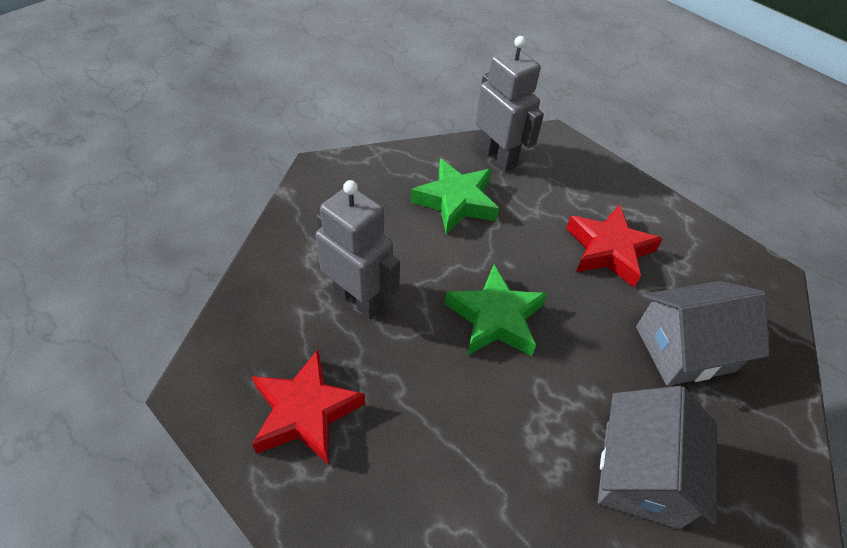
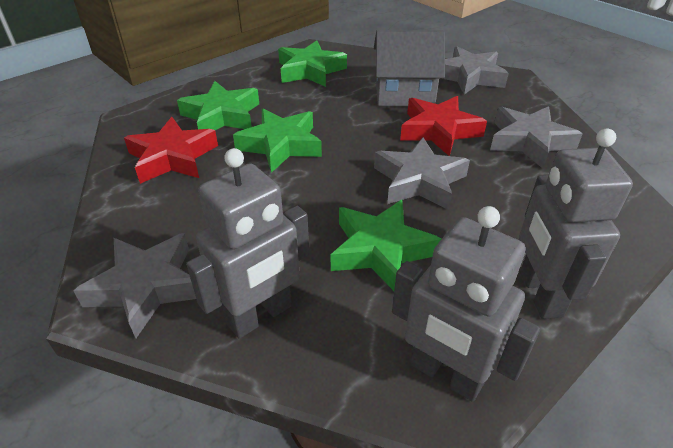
green star: [411,159,499,235] [445,264,548,356] = 2 -> [177,81,259,130] [233,108,322,173] [278,40,347,87] [331,200,441,291] = 4
grey house: [598,386,716,529] [636,281,769,386] = 2 -> [374,30,445,106] = 1
grey robot: [316,180,400,319] [475,36,544,172] = 2 -> [186,148,309,339] [392,206,540,402] [519,129,633,319] = 3
grey star: none = 0 -> [73,233,196,338] [374,138,470,210] [444,46,509,95] [490,106,582,168] = 4

